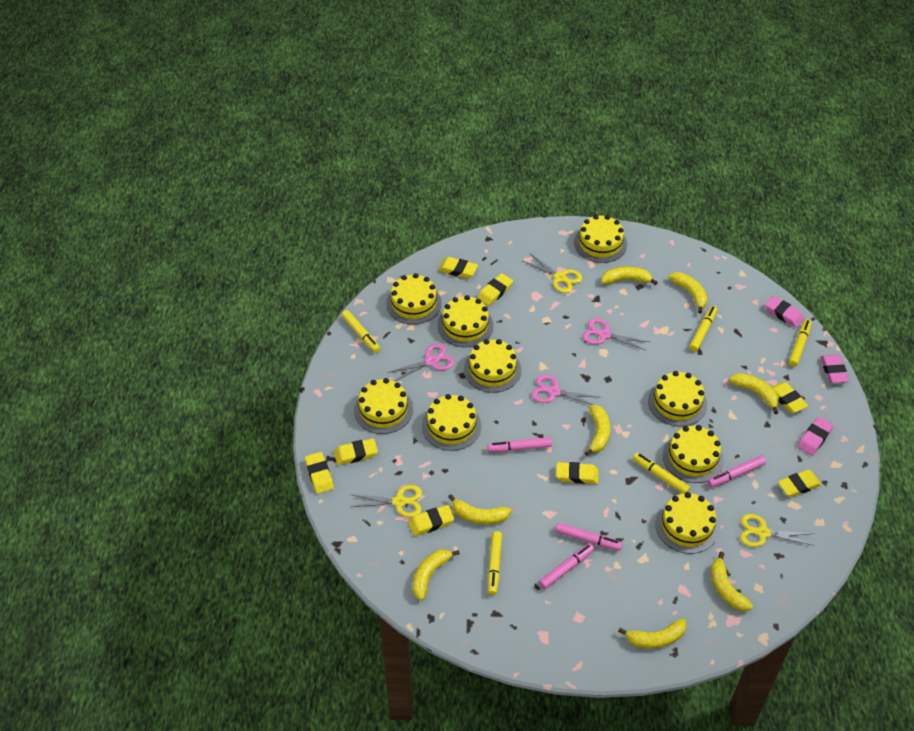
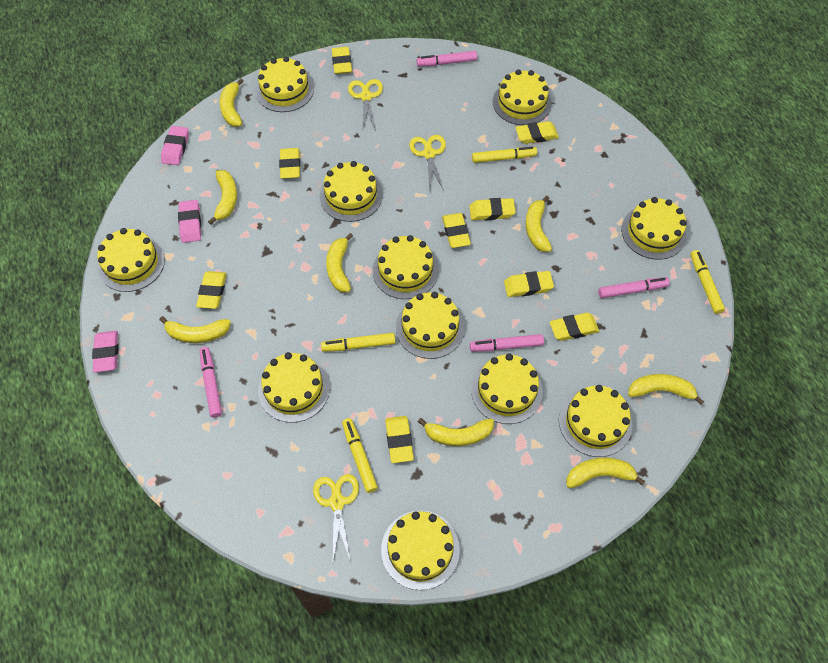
pink scissors: [388,344,454,381] [531,375,598,405] [583,318,649,351] = 3 -> none = 0
yellow cake: [354,378,413,434] [386,273,442,325] [422,394,481,451] [438,295,494,347] [464,339,521,393] [574,215,627,263] [648,371,707,427] [655,492,719,554] [663,425,724,483] = 9 -> [97,228,165,292] [256,57,314,112] [258,352,330,423] [320,161,383,222] [373,235,439,299] [381,511,460,590] [396,292,465,359] [471,353,543,424] [493,69,552,125] [559,385,632,457] [621,197,687,260] = 11
yellow eraser: [305,452,334,494] [334,438,378,465] [408,505,455,536] [438,257,478,278] [477,273,513,306] [556,462,599,484] [772,382,808,413] [778,470,822,497] = 8 -> [196,271,227,309] [279,148,300,179] [332,47,352,74] [385,416,414,463] [442,213,471,248] [469,198,516,220] [504,271,554,297] [515,121,559,144] [550,313,599,341] = 9
yellow marker: [342,310,380,353] [488,531,502,595] [633,453,690,493] [689,306,717,351] [789,319,812,367] = 5 -> [321,333,395,352] [342,418,378,493] [472,147,537,163] [690,250,725,314] = 4

